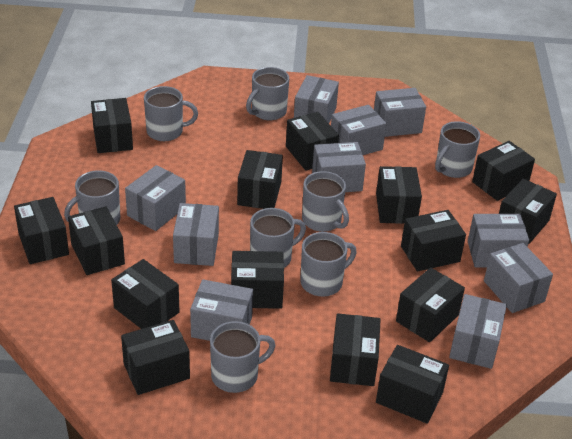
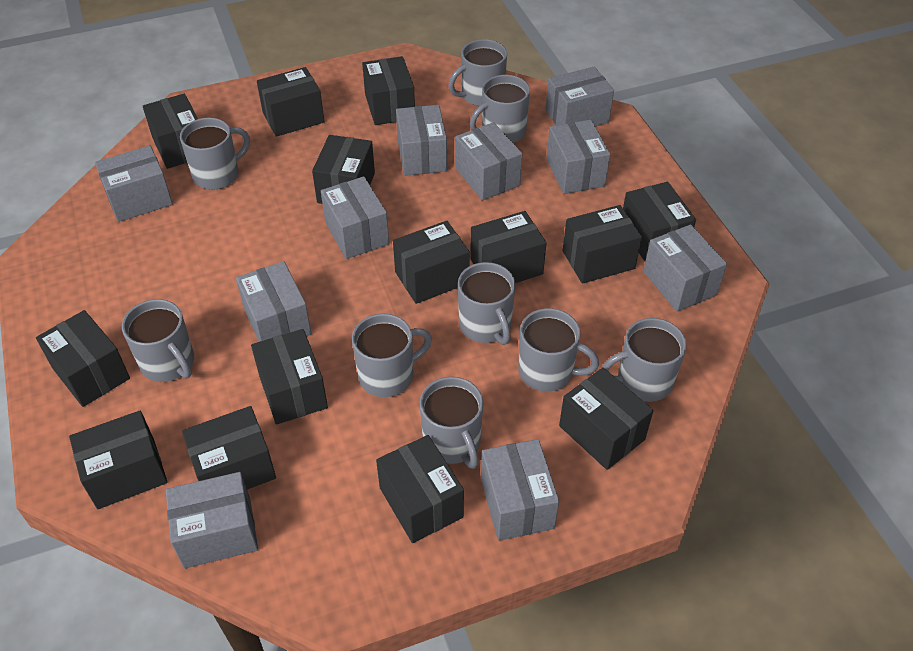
black box: [14,197,69,264] [68,206,125,275] [91,98,133,153] [111,259,180,329] [121,320,190,395] [231,251,284,309] [237,150,283,209] [286,112,339,171] [330,313,381,386] [376,166,422,224] [376,345,449,424] [396,267,465,342] [401,210,466,272] [472,141,535,201] [499,179,557,244] = 15 -> [36,310,130,407] [69,411,167,509] [143,94,198,169] [182,406,276,490] [251,329,328,425] [257,67,324,137] [312,135,375,204] [362,56,415,125] [376,435,464,543] [393,221,470,304] [470,211,546,283] [559,367,653,470] [562,205,642,284] [623,182,696,261] = 14
grey mug: [64,170,120,225] [144,86,198,141] [210,321,275,393] [246,67,289,120] [250,208,306,268] [300,232,357,297] [302,171,349,232] [435,121,480,178] = 8 -> [122,299,194,382] [180,118,250,190] [352,314,432,397] [420,377,483,469] [448,39,507,106] [458,262,516,345] [470,75,530,143] [518,308,599,391] [602,318,686,402] = 9

